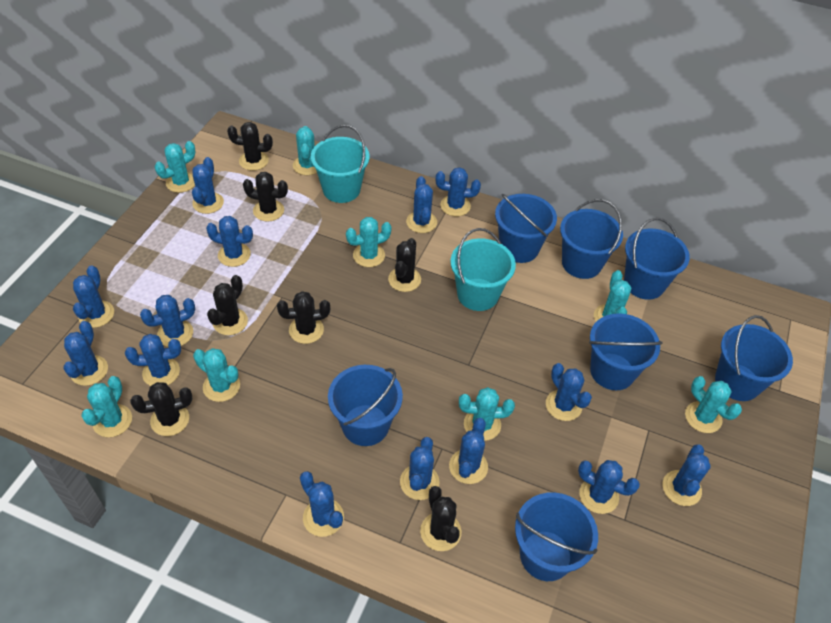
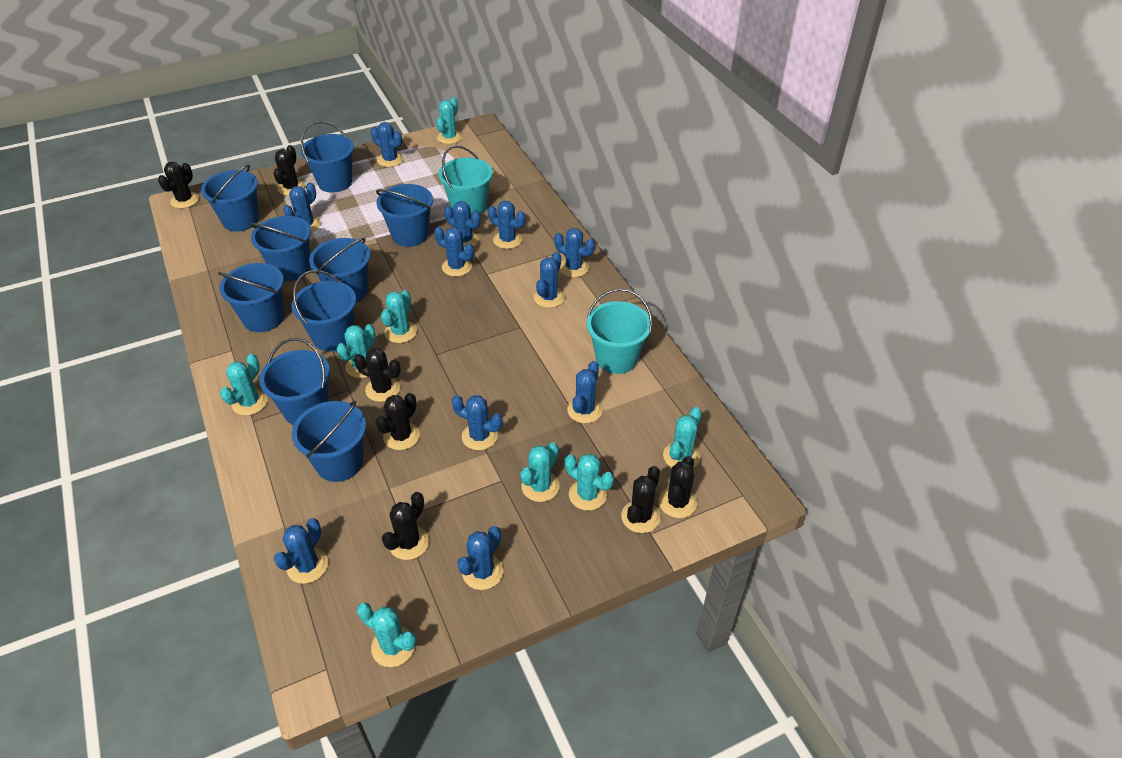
blue bucket: [328,365,403,446] [495,194,557,263] [515,492,598,581] [560,199,623,279] [589,313,663,390] [624,218,690,300] [715,315,793,401] = 7 -> [201,165,259,232] [218,263,284,332] [250,216,311,281] [259,338,330,425] [291,270,356,352] [292,401,366,482] [301,121,354,193] [309,238,370,303] [376,184,433,247] = 9
blue cactus: [63,321,108,386] [73,265,114,328] [125,334,181,386] [140,295,195,347] [192,157,224,214] [206,216,253,267] [300,471,344,537] [400,437,440,500] [406,176,437,233] [436,167,481,216] [449,418,488,484] [546,363,592,421] [578,460,640,514] [662,444,711,506] = 14 -> [274,518,328,584] [283,182,321,233] [371,122,403,167] [434,227,474,277] [444,201,480,247] [451,395,503,450] [457,526,503,590] [488,201,525,249] [534,252,565,308] [554,228,595,277] [567,361,603,423] = 11

